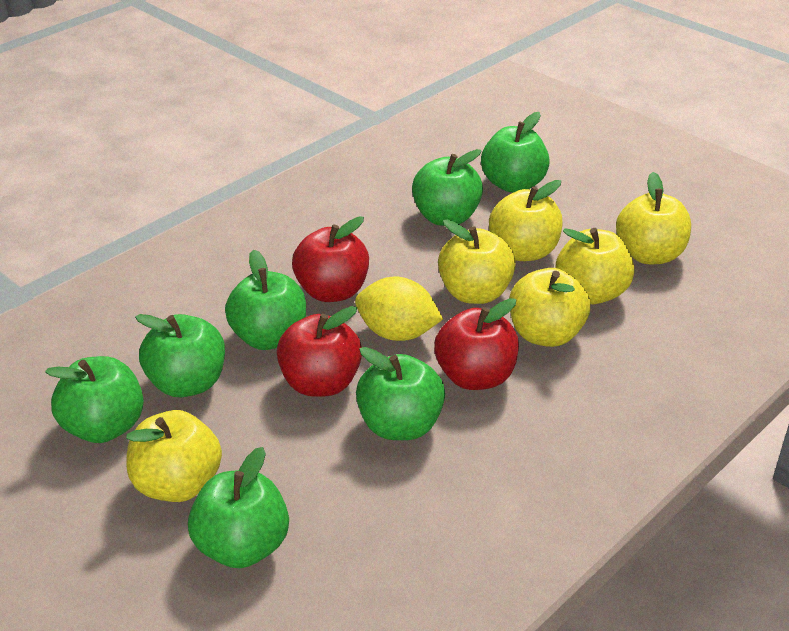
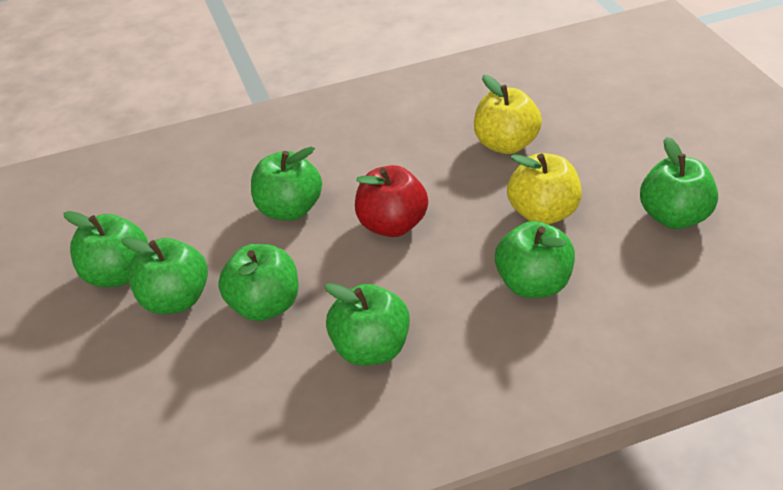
red apple: [277,306,362,397] [292,216,369,302] [434,298,519,390] = 3 -> [355,165,428,237] = 1
yellow apple: [126,410,222,502] [438,219,516,304] [489,180,563,261] [509,268,590,347] [556,228,634,304] [616,172,691,264] = 6 -> [474,75,542,154] [507,153,582,224] = 2
yellow lemon: [355,277,443,341] = 1 -> none = 0

